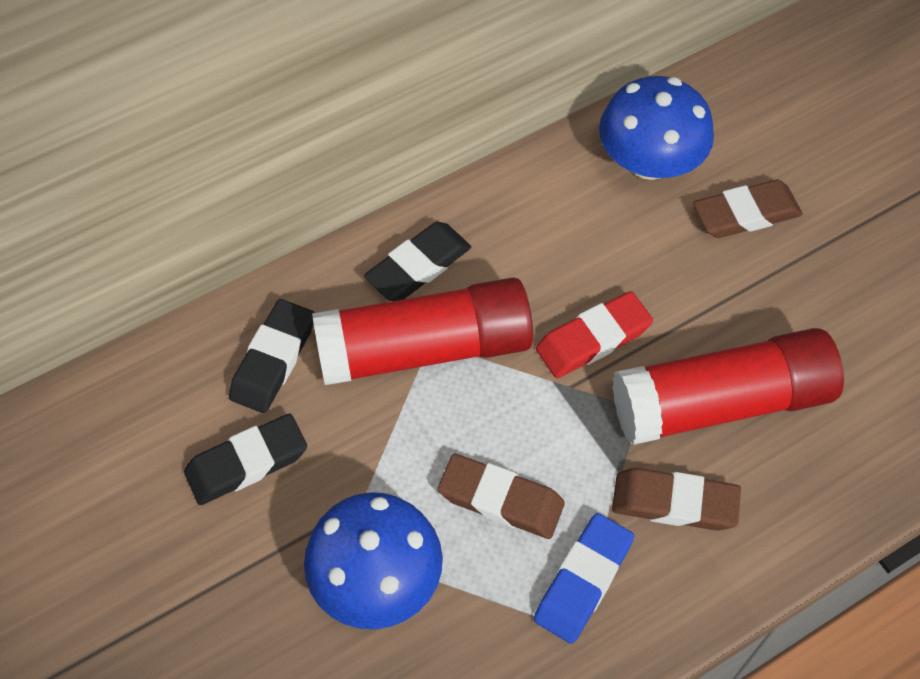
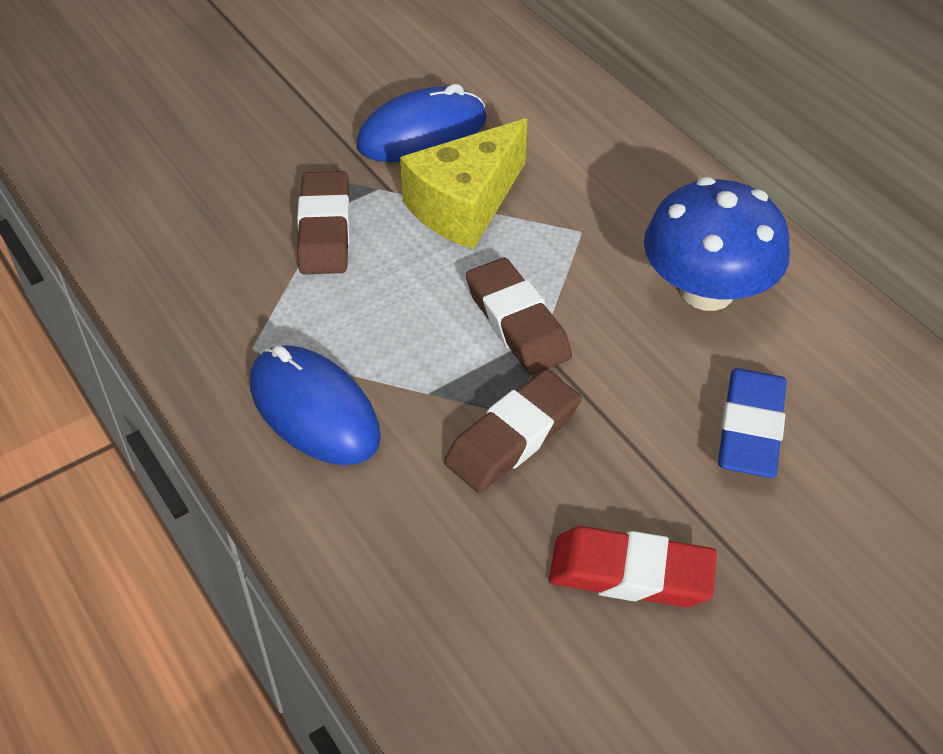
black eraser: [184,414,307,505] [229,299,314,413] [364,222,471,301] = 3 -> none = 0
blue mouse: none = 0 -> [250,345,381,465] [356,84,487,162] = 2
blue mushroom: [304,492,443,629] [599,76,714,180] = 2 -> [644,177,790,311] = 1
red glue stick: [312,277,533,385] [613,328,844,445] = 2 -> none = 0
yellow cheese: none = 0 -> [400,118,527,249] = 1

